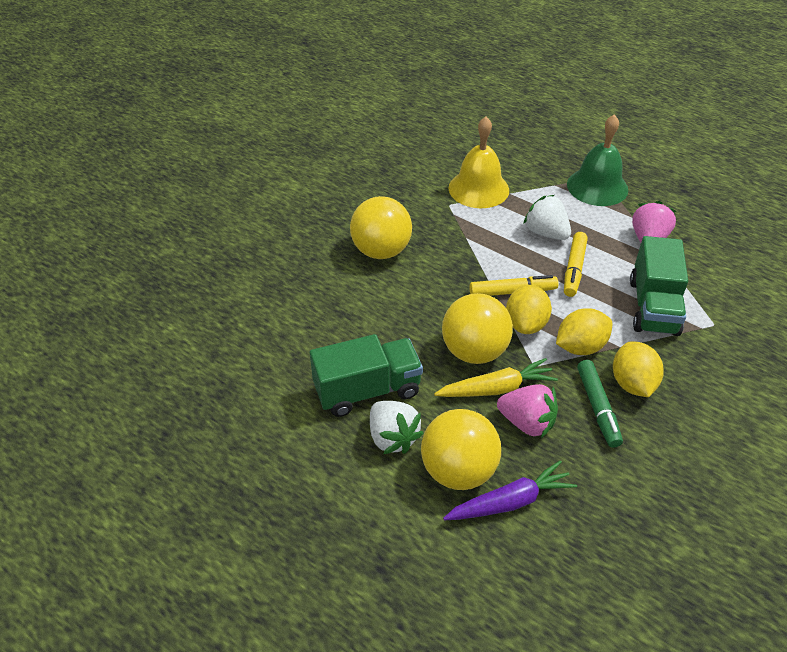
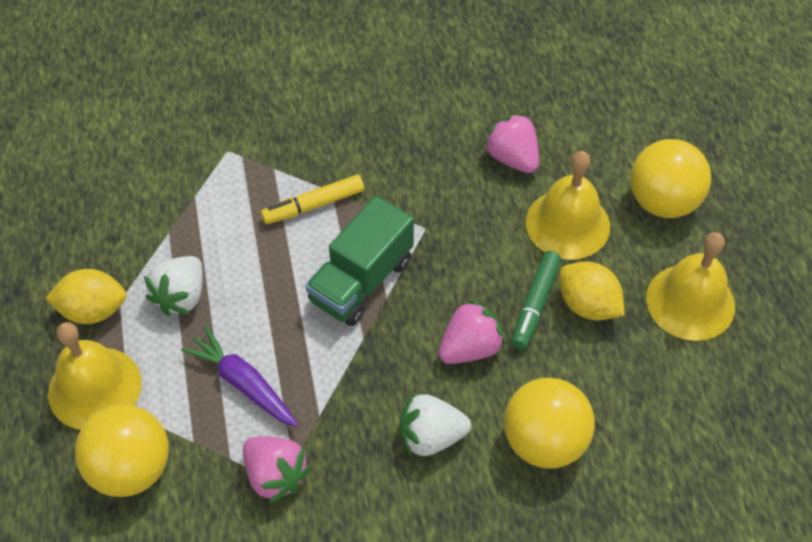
green bell: [567,114,628,206] = 1 -> none = 0
green truck: [310,334,423,417] [630,236,688,336] = 2 -> [305,196,414,326] = 1
pink strawberry: [497,384,558,438] [632,201,676,242] = 2 -> [243,437,311,503] [438,299,505,364] [483,113,539,173] = 3
yellow bell: [449,117,509,208] = 1 -> [48,322,142,430] [526,151,610,260] [646,232,735,341] = 3
yellow carrot: [434,358,558,397] = 1 -> none = 0
yellow lemon: [506,285,552,334] [556,308,612,355] [613,341,664,397] = 3 -> [45,269,127,324] [560,262,625,320] = 2
yellow marker: [469,275,558,296] [564,232,588,297] = 2 -> [261,175,364,224] = 1

